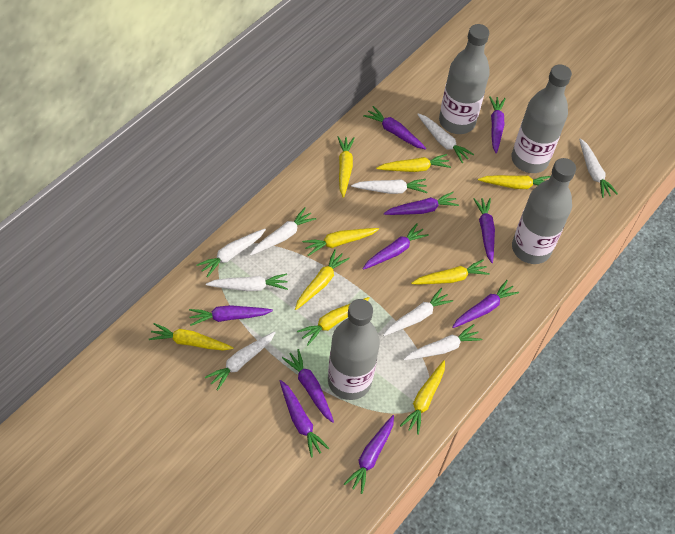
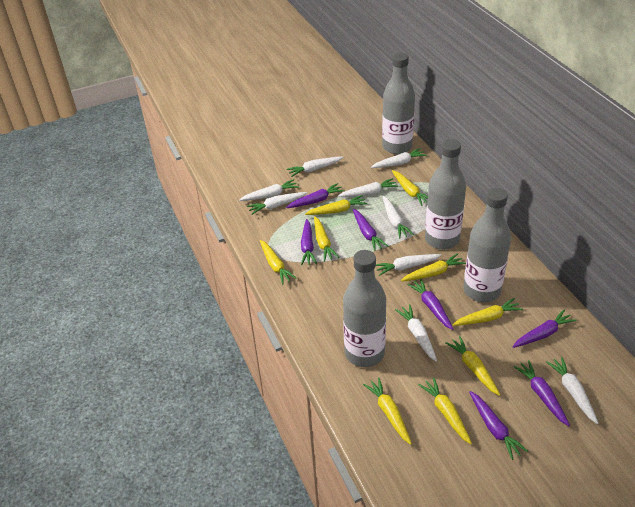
purple carrot: [189,305,273,326] [280,380,329,458] [282,349,334,423] [344,415,394,494] [362,223,429,270] [363,106,426,150] [384,192,459,215] [452,280,519,328] [473,198,495,263] [489,96,506,153] = 10 -> [286,183,345,208] [301,219,317,265] [353,209,388,251] [407,278,454,330] [469,391,528,460] [512,310,577,348] [513,360,570,426] = 7

